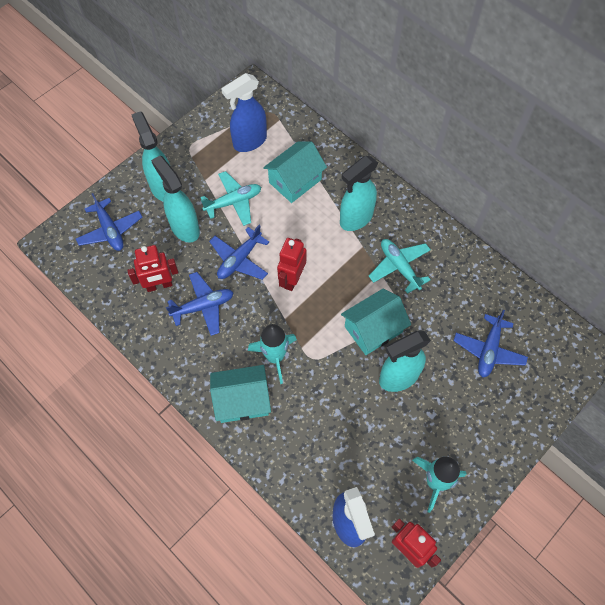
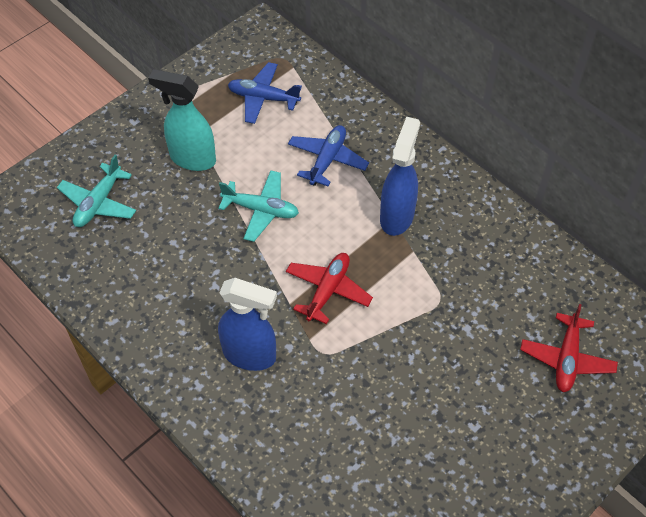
blue plane: [76,193,142,251] [166,272,234,336] [209,225,269,280] [454,310,528,377] = 4 -> [228,62,302,124] [288,125,369,186] = 2
red plane: none = 0 -> [286,253,373,324] [520,304,618,392] = 2
red robot: [127,245,178,292] [277,238,306,291] [392,519,441,568] = 3 -> none = 0
turquoise house: [210,365,271,423] [263,142,327,203] [341,289,411,355] = 3 -> none = 0
turquoise rocket: [248,324,297,384] [412,457,466,513] = 2 -> none = 0
turquoise spray bottle: [131,111,170,202] [151,156,200,243] [340,156,378,231] [379,331,431,392] = 4 -> [148,69,216,171] = 1

